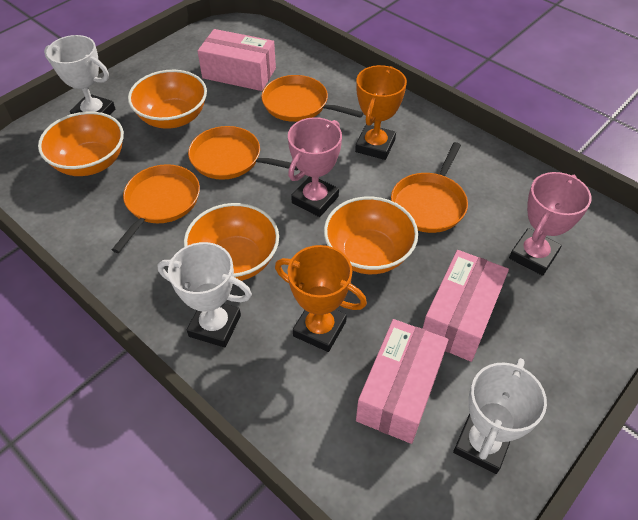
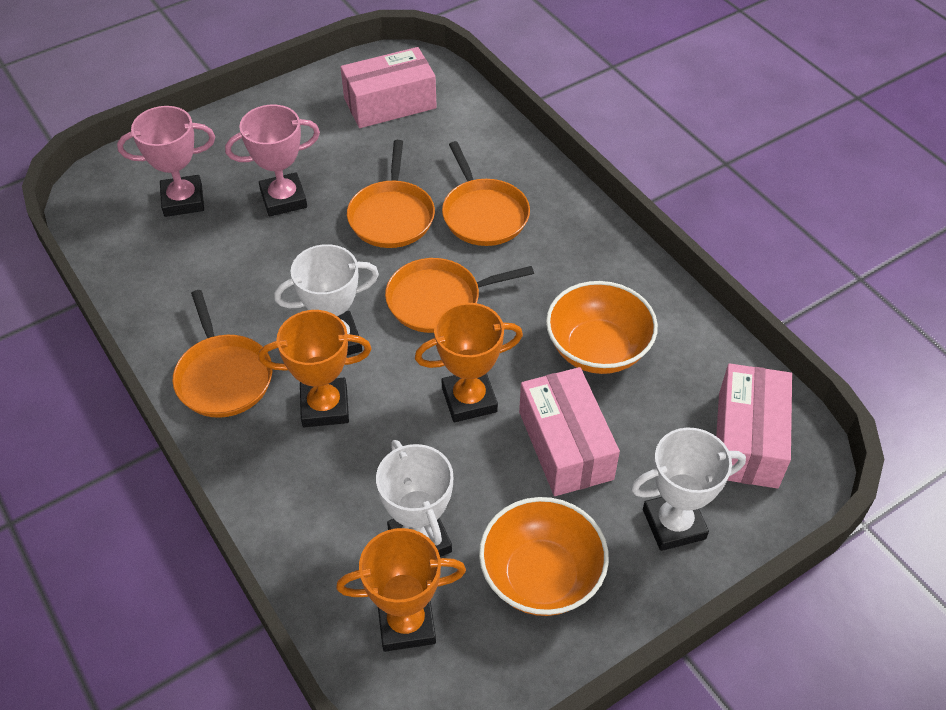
orange bowl: [38,111,124,176] [128,70,207,129] [184,203,279,281] [324,196,418,274] = 4 -> [479,497,609,616] [546,281,658,374] = 2
orange trophy: [275,245,367,352] [355,65,407,160] = 2 -> [258,310,372,427] [336,528,466,652] [415,303,523,422] = 3

